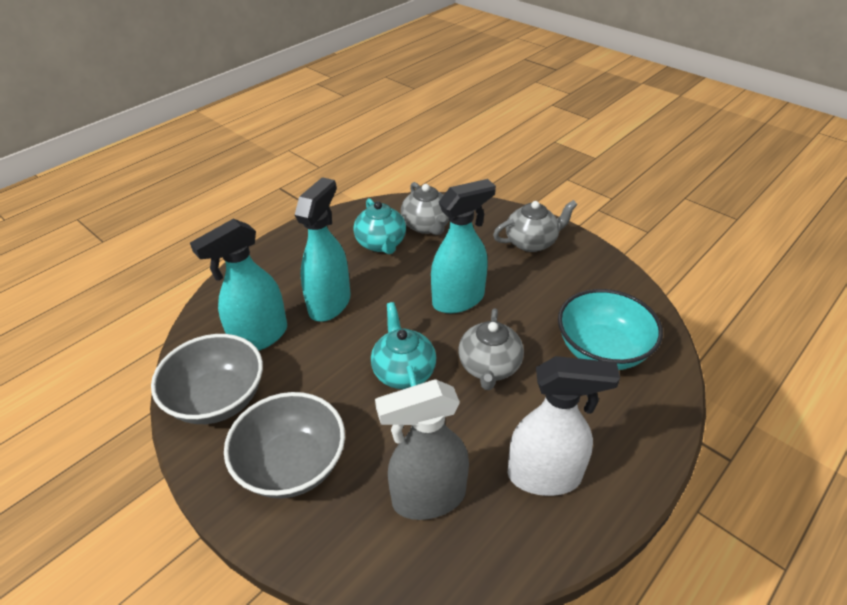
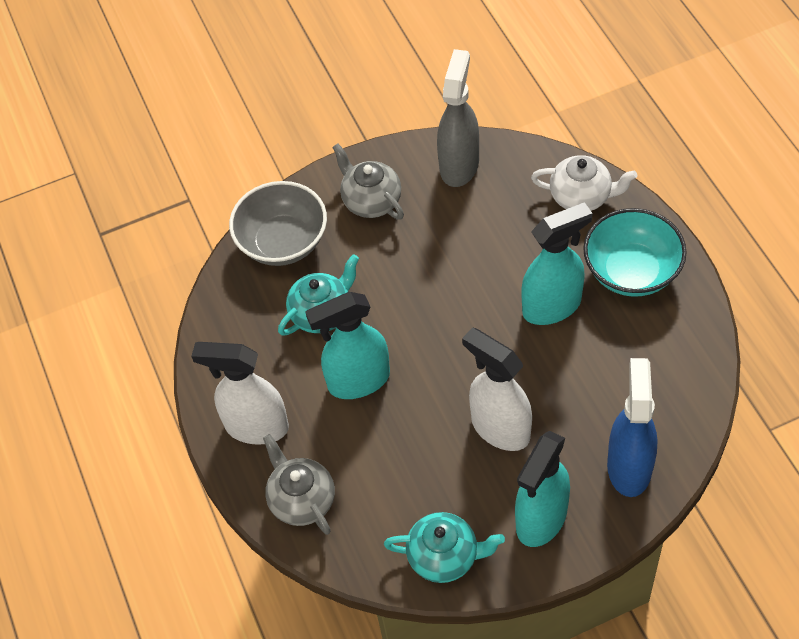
blue spray bottle: none = 0 -> [607,358,658,497] = 1
grey bowl: [151,334,263,424] [224,392,345,498] = 2 -> [229,181,327,266] = 1
grey teapot: [401,182,449,235] [459,308,524,390] [493,200,578,252] = 3 -> [263,434,335,535] [332,144,404,220] = 2
white spray bottle: [507,356,620,496] = 1 -> [191,342,289,445] [462,327,532,451] = 2
white teapot: none = 0 -> [531,155,637,211] = 1

